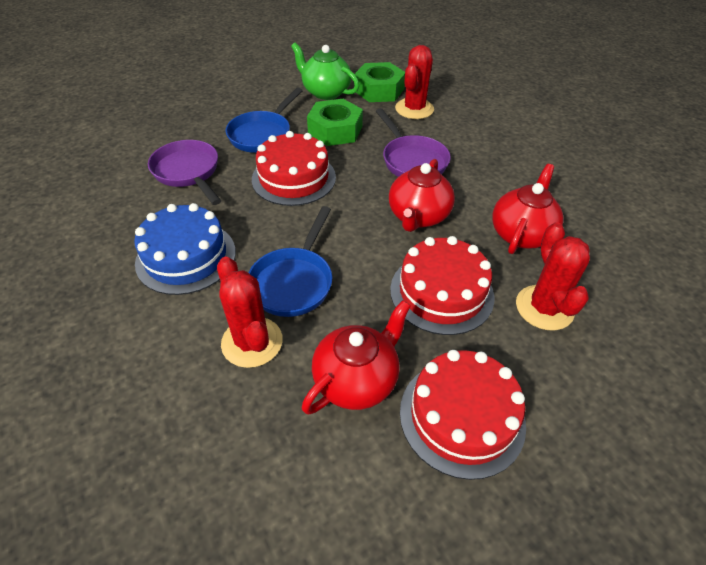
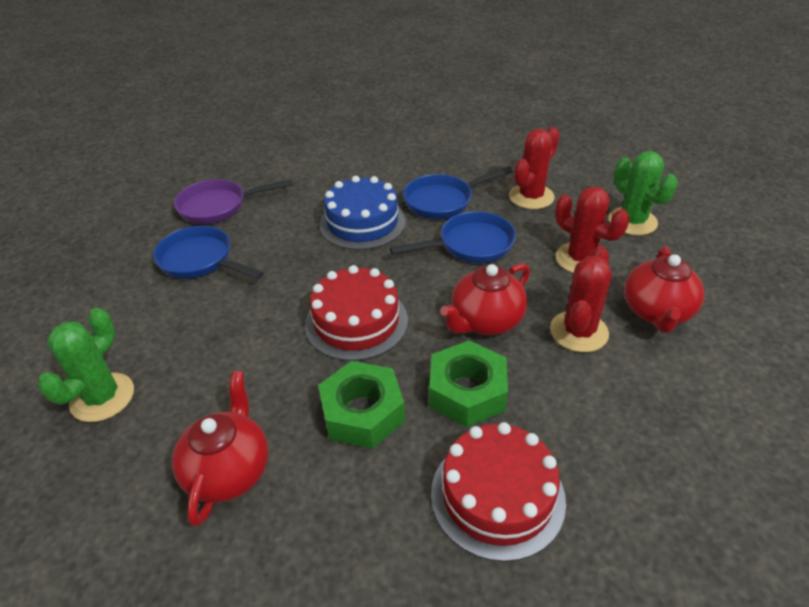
blue pan: [225,88,303,153] [248,206,332,317] = 2 -> [153,226,264,280] [390,211,516,263] [403,166,513,219] = 3
green cactus: none = 0 -> [37,308,134,422] [609,151,678,236] = 2
green teapot: [291,42,359,100] = 1 -> none = 0
purple pan: [148,140,222,205] [376,108,451,177] = 2 -> [174,179,293,224] = 1
red cake: [252,131,336,206] [390,236,494,335] [400,350,526,480] = 3 -> [305,265,408,361] [431,422,566,562] = 2

